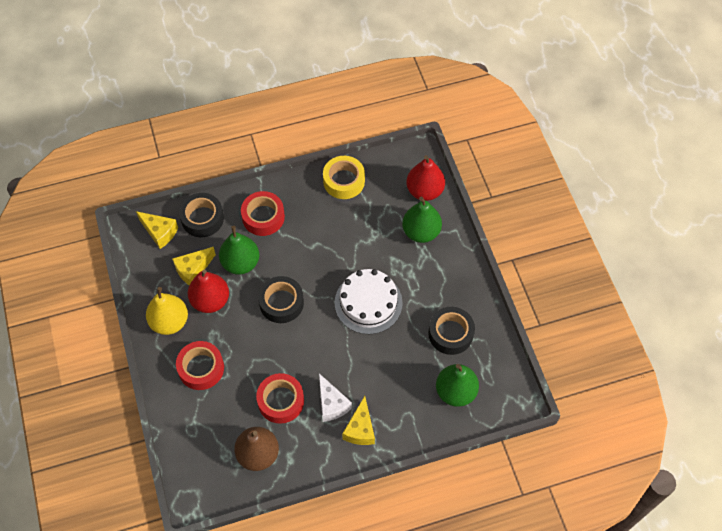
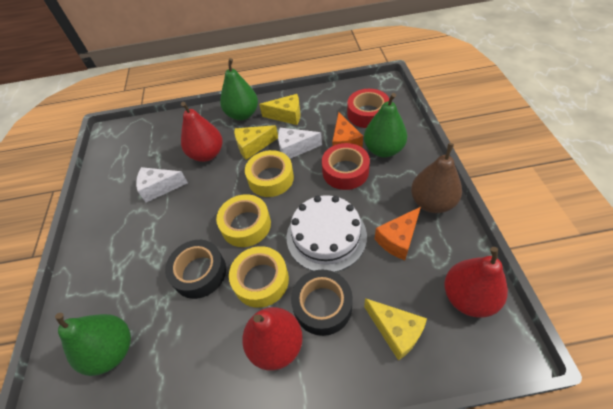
black tape: [179,193,224,237] [258,276,304,323] [428,307,475,355] = 3 -> [165,240,226,299] [291,269,353,336] = 2
orange cheese: none = 0 -> [332,112,363,148] [375,207,421,260] = 2
red pear: [188,270,229,313] [406,155,445,201] = 2 -> [181,102,223,162] [242,307,303,371] [444,247,508,317] = 3
red tape: [176,341,224,390] [241,191,285,236] [256,373,304,424] = 3 -> [322,143,370,190] [347,89,389,128] = 2
white cheese: [319,374,352,422] = 1 -> [136,167,188,202] [278,128,322,159] = 2
yellow pear: [146,287,188,335] = 1 -> none = 0
yellow tape: [323,156,365,199] = 1 -> [216,194,271,247] [229,246,289,308] [245,150,294,197] = 3

